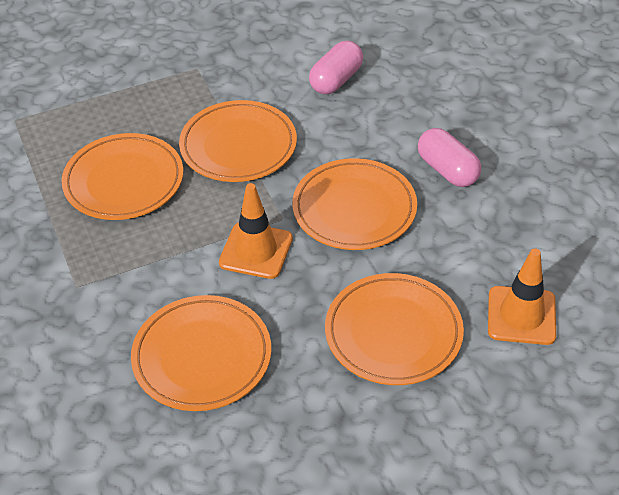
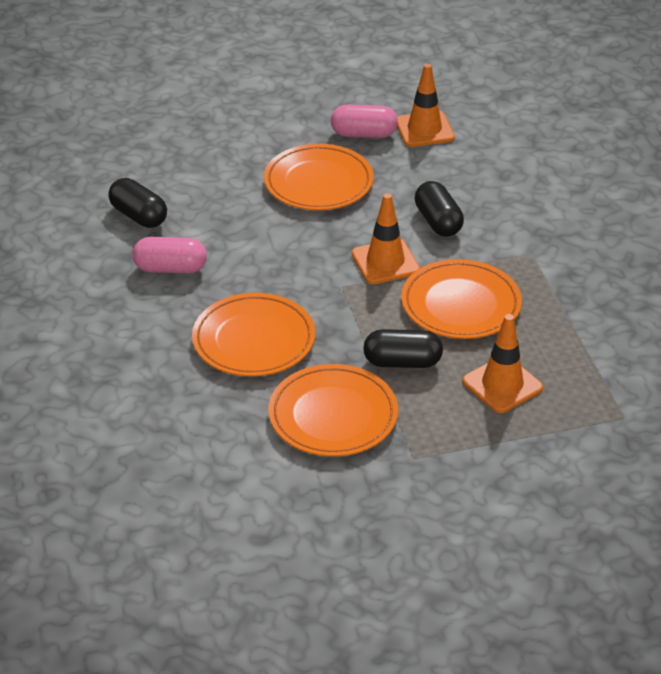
black capsule: none = 0 -> [108,178,167,228] [363,329,443,368] [415,181,464,237] = 3
orange plate: [61,133,183,220] [131,295,271,411] [179,100,297,182] [292,158,417,250] [325,273,464,385] = 5 -> [192,293,315,376] [264,144,374,210] [268,364,398,457] [401,259,522,339] = 4
orange traffic cone: [219,183,293,279] [488,248,556,345] = 2 -> [352,193,420,284] [397,64,455,147] [463,314,543,413] = 3

